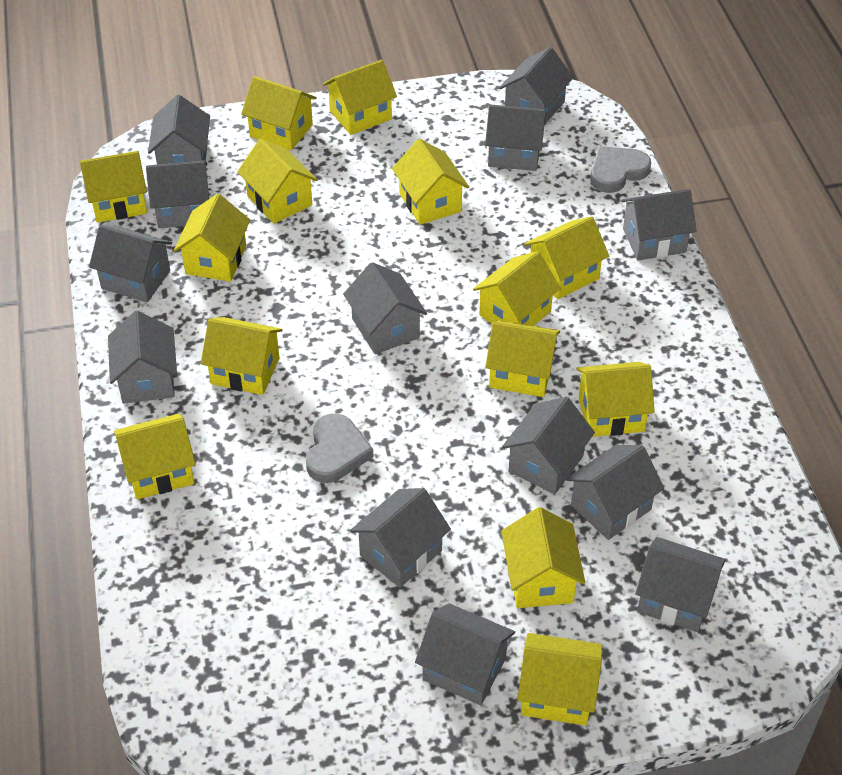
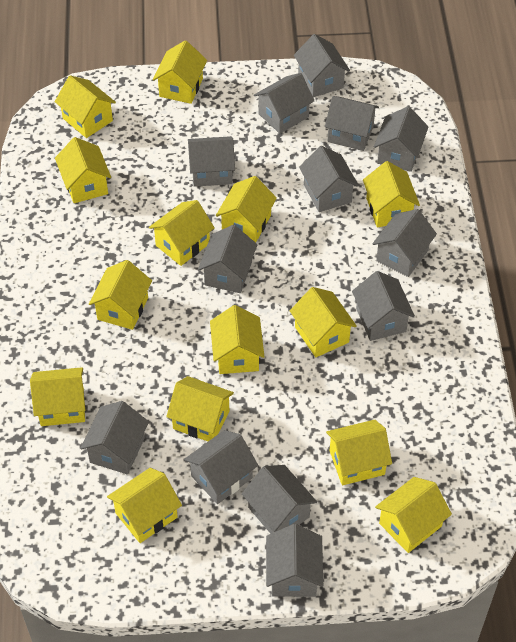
grey heart: [306,413,373,483] [590,146,651,193] = 2 -> none = 0

